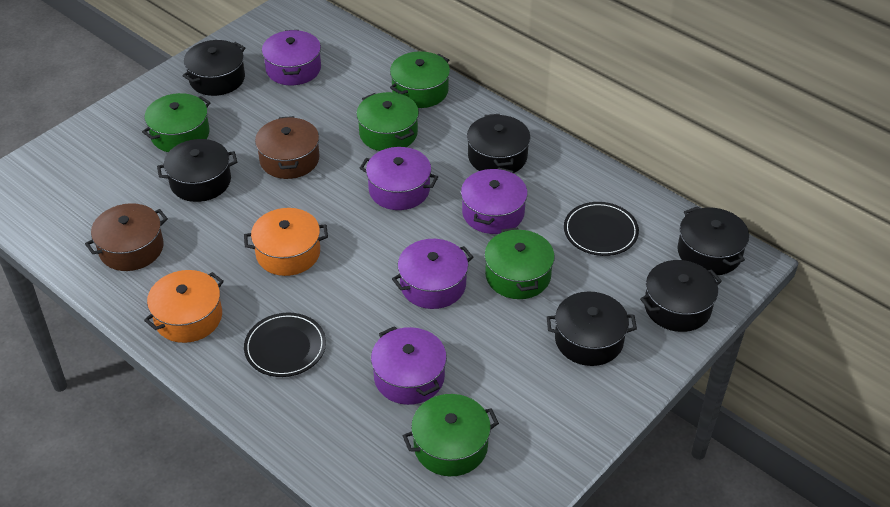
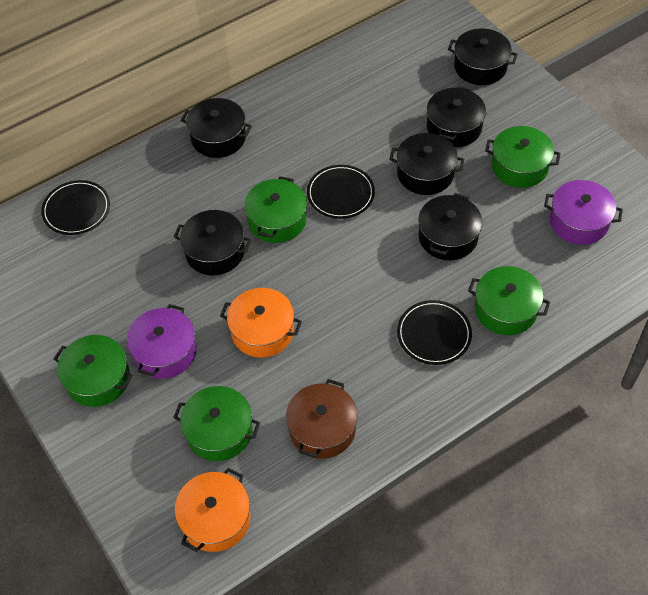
black plate: [244,313,326,377] [564,202,639,256] = 2 -> [41,180,110,235] [307,165,375,219] [397,300,472,365] = 3
brown pot: [85,203,168,271] [255,116,319,179] = 2 -> [286,379,358,459] = 1
purple pot: [262,30,321,85] [360,147,438,210] [371,326,447,405] [392,239,473,309] [461,168,527,234] = 5 -> [127,304,197,379] [544,180,623,245] = 2

